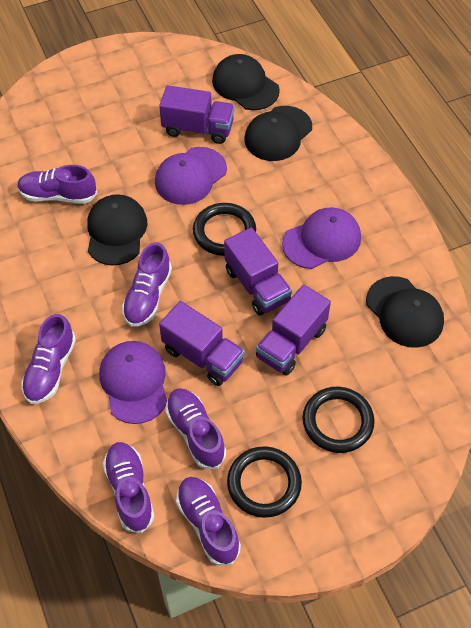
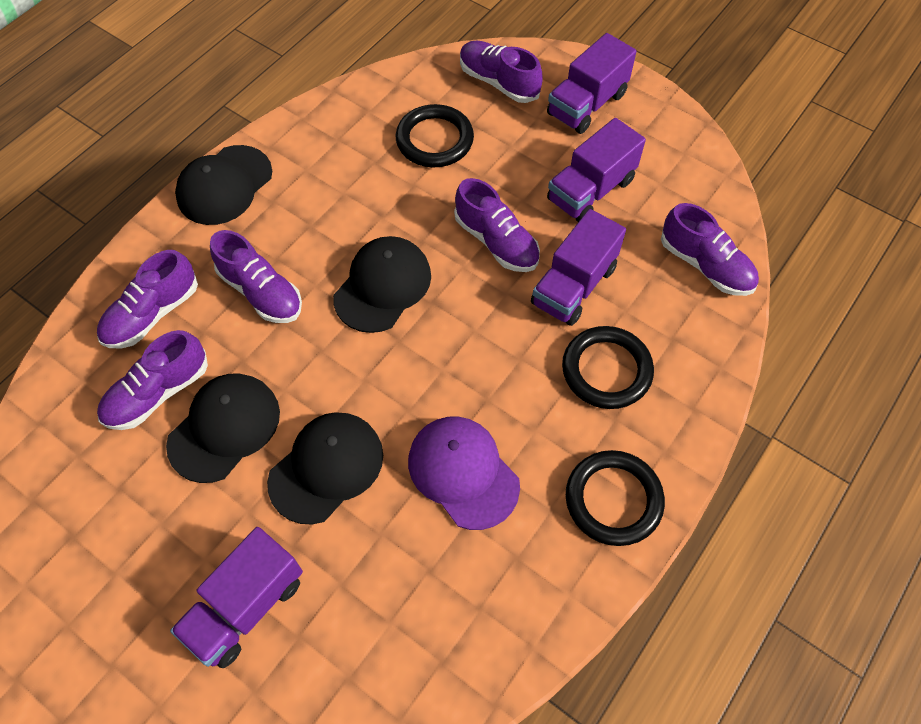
purple cap: [99,341,167,424] [155,147,227,205] [282,207,361,269] = 3 -> [408,417,520,530] = 1

